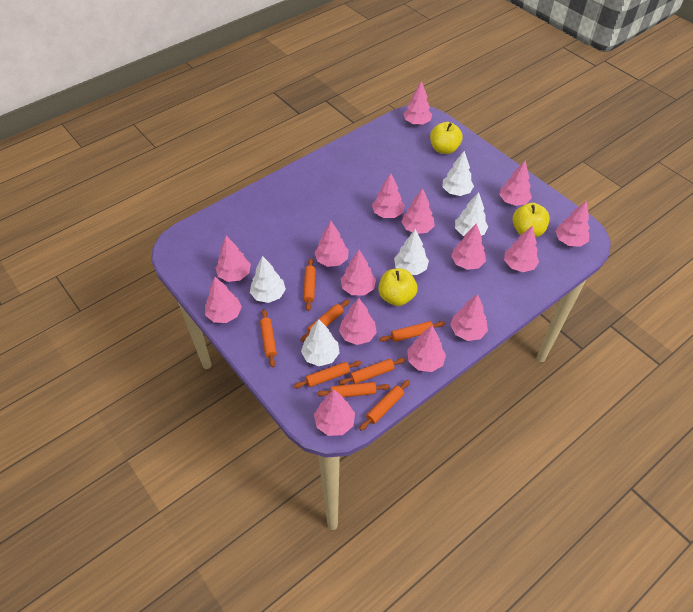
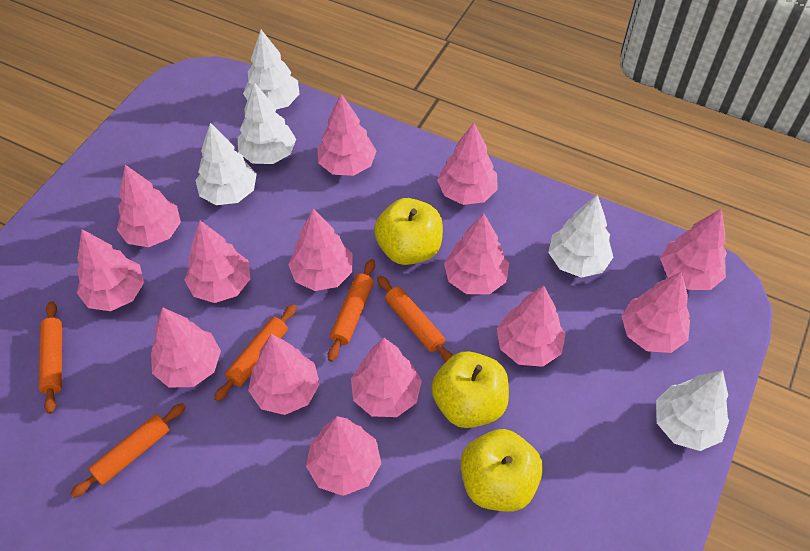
orange rolling pin: [260,309,277,367] [294,361,362,388] [300,299,350,342] [303,258,316,311] [317,382,390,397] [339,358,405,385] [359,380,410,431] [379,321,445,342] = 8 -> [39,301,62,414] [70,403,186,498] [214,304,297,401] [328,259,375,362] [377,276,453,362] = 5
pink tree: [205,277,242,323] [216,236,251,282] [314,221,349,267] [314,390,355,436] [339,298,377,345] [341,250,376,296] [372,173,404,218] [401,188,434,234] [403,81,432,125] [407,325,446,372] [450,294,488,341] [451,223,486,270] [499,161,532,206] [504,226,539,272] [555,201,590,247] = 15 -> [77,229,144,311] [117,165,181,247] [151,307,221,388] [184,221,250,303] [248,334,320,415] [288,208,353,291] [306,416,381,496] [317,94,376,176] [351,338,422,417] [437,123,498,205] [444,213,509,294] [497,286,565,367] [622,272,690,353] [660,209,727,290] = 14

